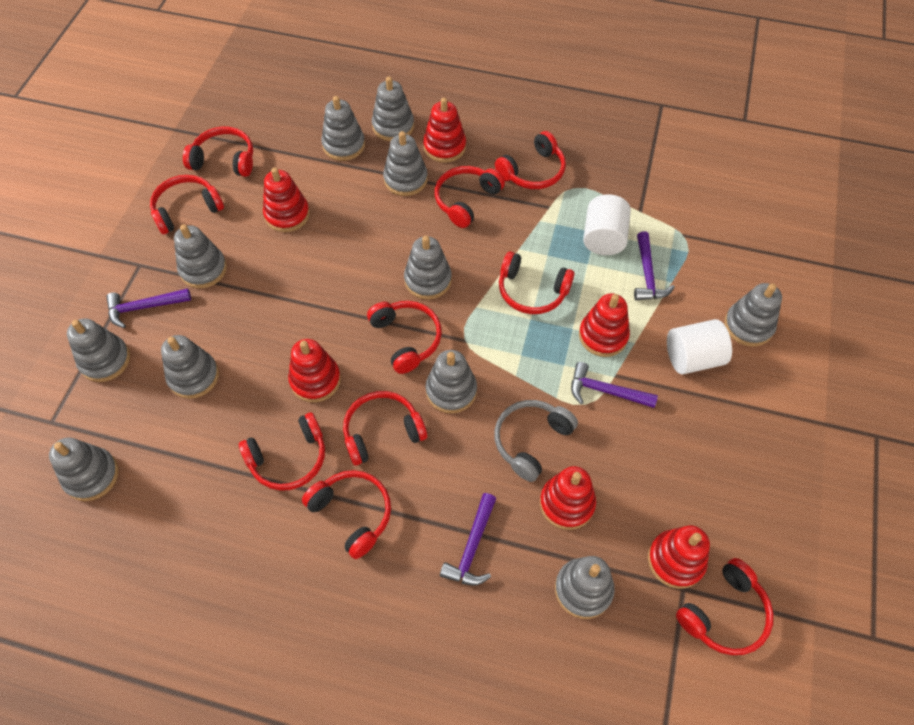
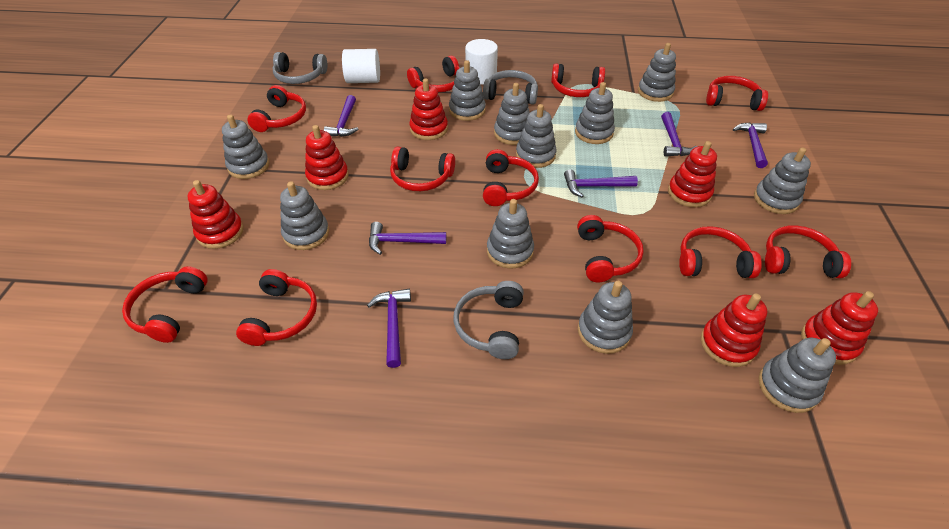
grey headphones: [494,400,578,482] = 1 -> [272,52,328,84] [453,281,524,359] [483,70,538,105] = 3
purple hammer: [106,288,191,328] [440,493,496,586] [571,362,658,408] [634,231,675,300] = 4 -> [324,95,358,137] [367,289,411,368] [369,222,446,255] [564,169,638,197] [661,112,697,157] [733,123,768,168] = 6
red headphones: [150,175,224,234] [183,126,253,177] [239,412,325,491] [302,470,391,559] [343,391,427,465] [367,301,442,374] [435,166,505,228] [495,131,566,189] [499,251,574,314] [676,558,774,655] = 10 -> [122,266,208,343] [236,269,317,346] [248,85,306,132] [390,147,455,191] [407,56,460,92] [483,149,539,206] [551,64,605,97] [577,215,644,283] [679,226,762,278] [706,76,768,111] [765,225,851,278] = 11

